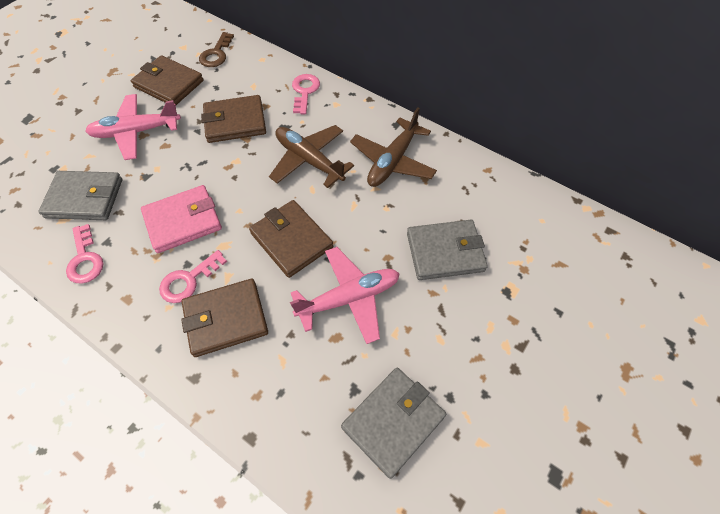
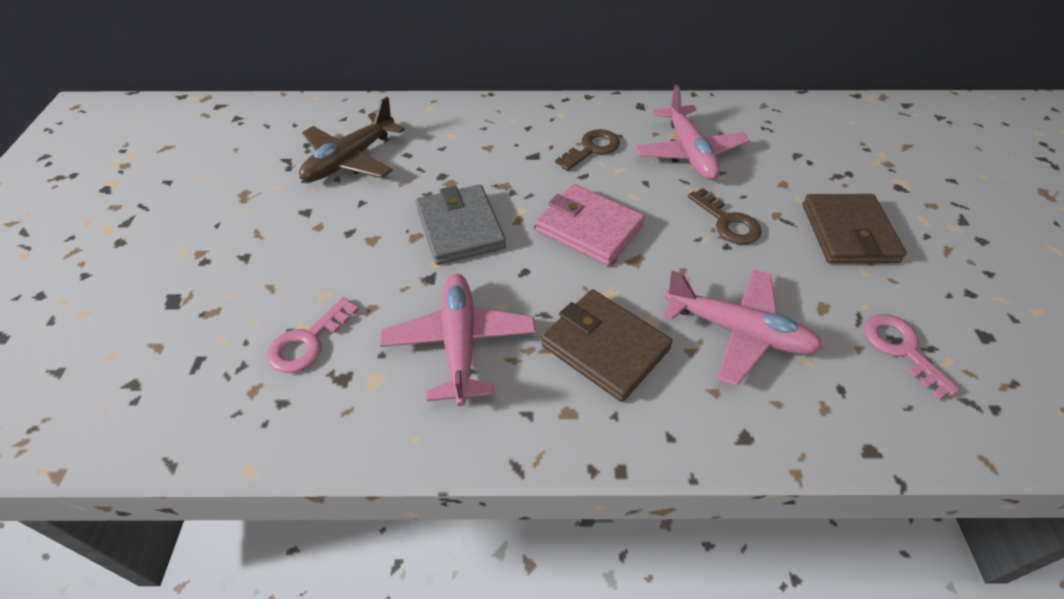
brown key: [199,32,234,67] = 1 -> [555,129,620,171] [688,188,762,245] = 2
brown plane: [269,125,354,188] [350,107,437,187] = 2 -> [299,97,405,182] = 1
brown wallet: [131,55,204,105] [181,279,268,357] [201,95,266,143] [249,200,333,278] = 4 -> [541,289,672,402] [802,194,907,264] = 2
grey wallet: [38,171,122,220] [341,368,447,479] [407,220,488,280] = 3 -> [416,185,506,265] = 1
pink key: [66,224,104,284] [159,250,227,303] [292,74,320,114] = 3 -> [267,297,359,373] [864,314,960,399] = 2
pink plane: [85,94,181,160] [290,247,400,344] = 2 -> [380,274,536,406] [635,85,750,180] [663,269,823,387] = 3

